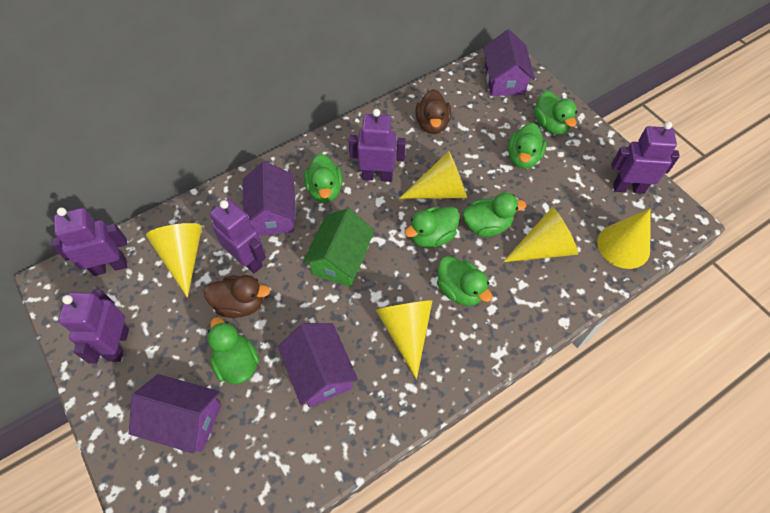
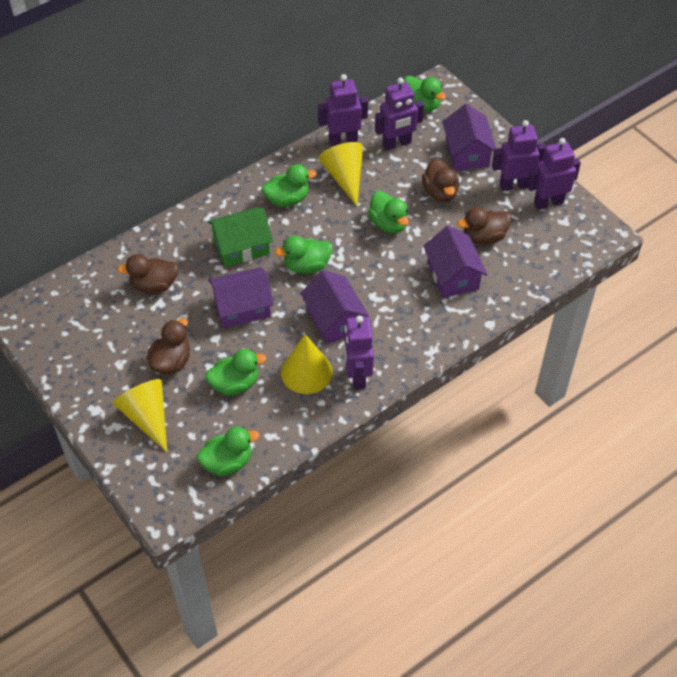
brown duck: [204,275,270,318] [415,89,451,134] = 2 -> [117,254,178,293] [147,318,190,374] [422,158,459,202] [457,207,512,245] = 4
green duck: [208,317,259,384] [304,154,343,203] [405,206,460,248] [437,256,492,306] [463,192,526,237] [508,123,546,169] [534,91,577,134] = 7 -> [197,427,260,476] [205,349,266,396] [262,164,316,207] [275,236,333,274] [368,191,409,233] [404,76,446,112] = 6
yellow cone: [146,223,202,298] [376,300,432,379] [399,151,467,199] [503,207,578,262] [597,209,651,269] = 5 -> [113,379,167,452] [281,334,333,394] [319,142,363,206] = 3

